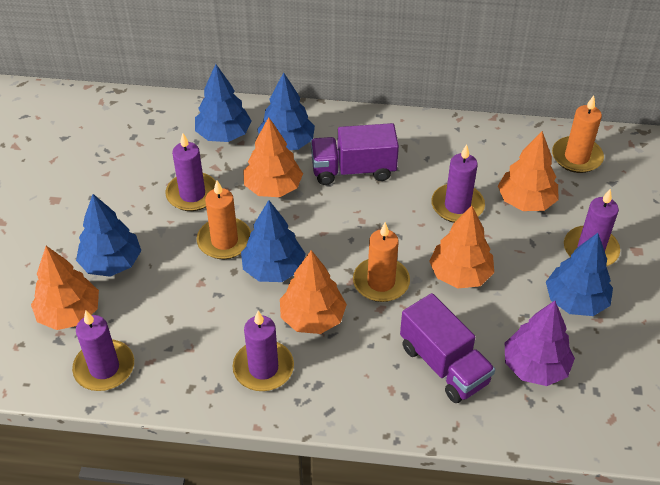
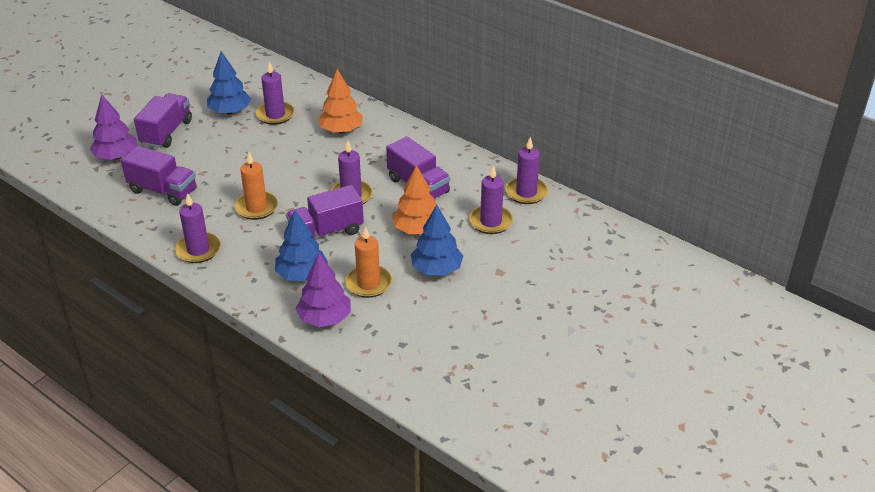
blue tree: [76,194,141,277] [195,64,252,142] [241,200,306,282] [257,72,315,150] [546,233,613,316] = 5 -> [207,51,251,114] [275,210,328,281] [411,205,463,276] = 3
orange candle: [197,181,251,259] [353,222,410,302] [552,95,604,173] = 3 -> [234,152,278,220] [345,226,392,298] = 2
orange tree: [31,246,99,330] [243,117,303,197] [280,250,347,334] [429,206,494,289] [498,131,558,211] = 5 -> [318,69,363,133] [392,165,436,234] = 2
purple tree: [505,301,575,386] = 1 -> [90,94,137,160] [296,253,351,327] = 2
purple truck: [311,123,399,185] [400,293,495,403] = 2 -> [121,146,197,206] [134,93,192,148] [286,185,364,239] [386,136,450,199] = 4

